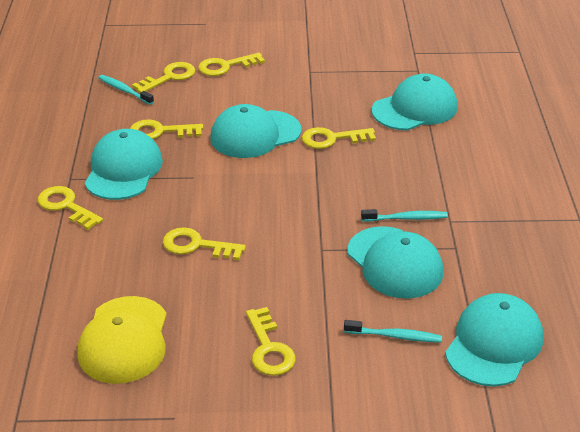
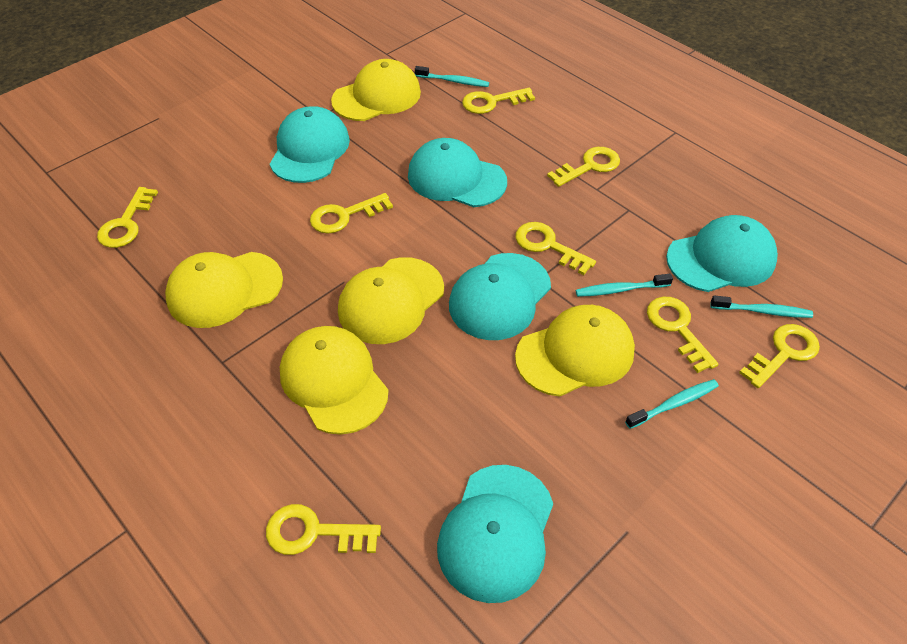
turquoise toothbrush: [98,75,154,105] [344,320,442,342] [361,209,448,222] = 3 -> [415,66,489,87] [576,274,673,297] [625,379,719,429] [710,296,813,318] = 4
yellow cap: [77,296,167,384] = 1 -> [165,252,283,328] [280,326,389,435] [331,59,421,121] [338,257,444,344] [515,305,635,397] = 5
yellow key: [38,186,103,230] [130,119,203,139] [132,62,195,93] [163,227,246,260] [198,53,265,76] [246,307,296,376] [302,127,376,149] = 7 -> [97,187,158,248] [266,504,381,555] [310,193,393,234] [462,88,535,114] [515,222,596,275] [547,147,620,187] [647,297,719,373] [739,324,820,388] = 8

